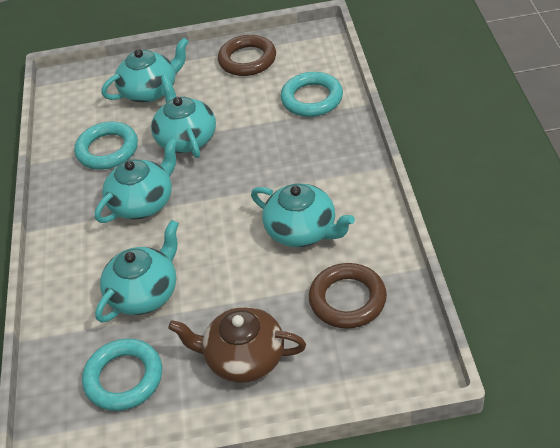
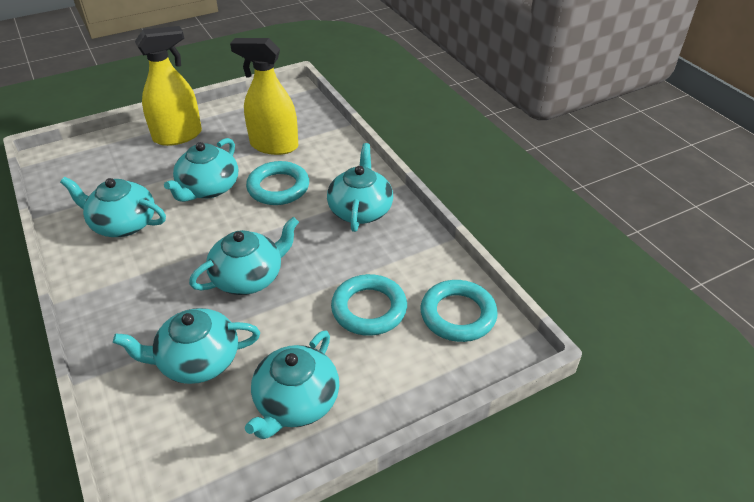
brown ring: [218,35,276,76] [309,263,387,329] = 2 -> none = 0
brown teapot: [168,307,306,383] = 1 -> none = 0
turquoise teapot: [95,137,178,223] [95,220,179,323] [101,38,189,103] [151,75,216,158] [251,183,355,247] = 5 -> [60,177,166,237] [113,308,260,384] [164,138,238,202] [189,217,299,295] [245,330,339,439] [327,143,393,232] = 6
yellow spray bottle: none = 0 -> [135,26,202,146] [230,38,298,155] = 2

